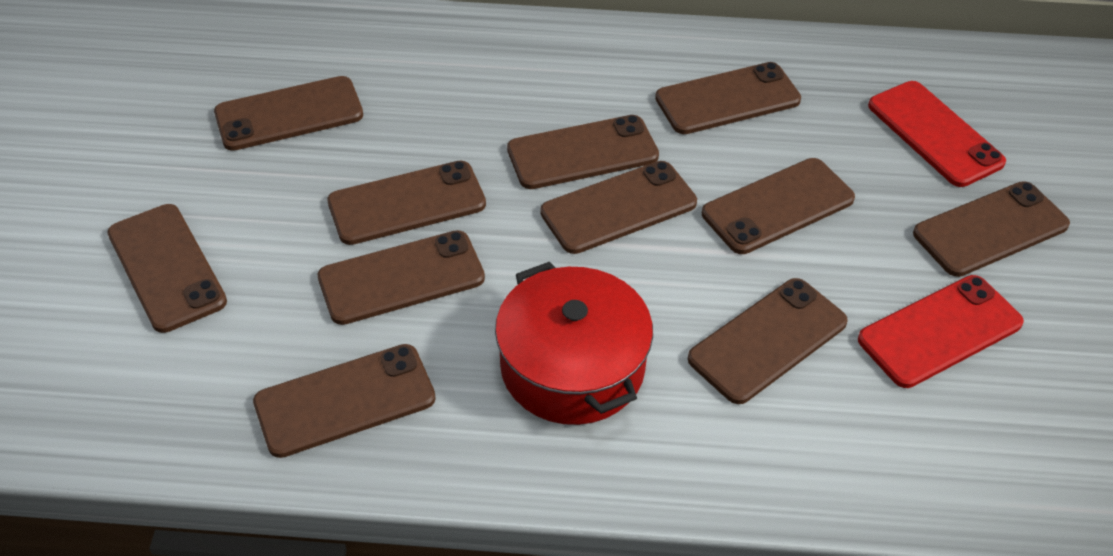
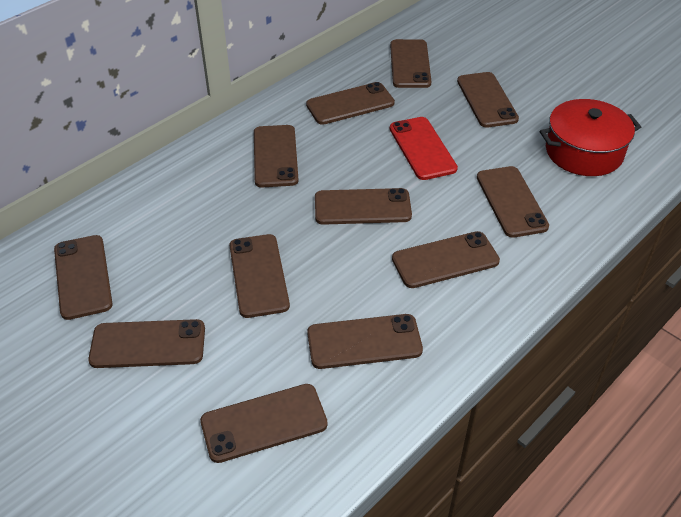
brown phone: [107,204,227,333] [214,76,363,151] [253,344,436,458] [318,230,485,325] [327,161,486,245] [507,115,659,189] [540,161,697,254] [655,62,801,134] [688,278,848,404] [702,158,855,254] [913,181,1070,277] = 11 -> [54,235,113,320] [88,319,205,368] [200,384,328,463] [229,234,290,318] [254,125,299,187] [306,82,395,125] [307,314,423,369] [315,188,412,225] [390,39,431,88] [392,231,500,288] [457,72,519,127] [477,166,549,238] = 12
red phone: [858,275,1024,388] [868,81,1006,187] = 2 -> [390,117,458,180] = 1

